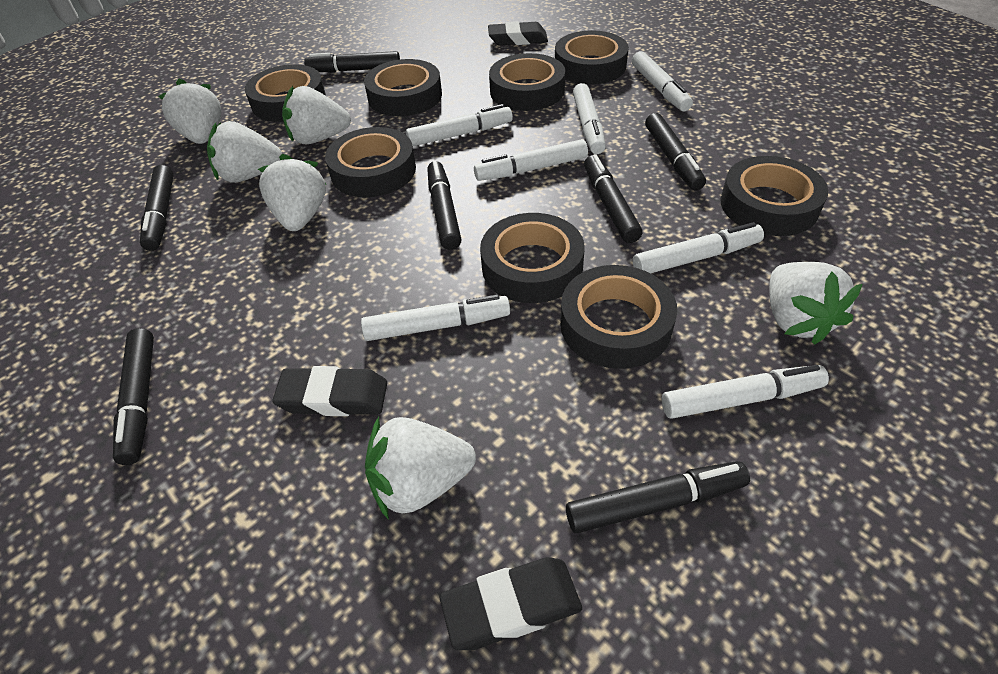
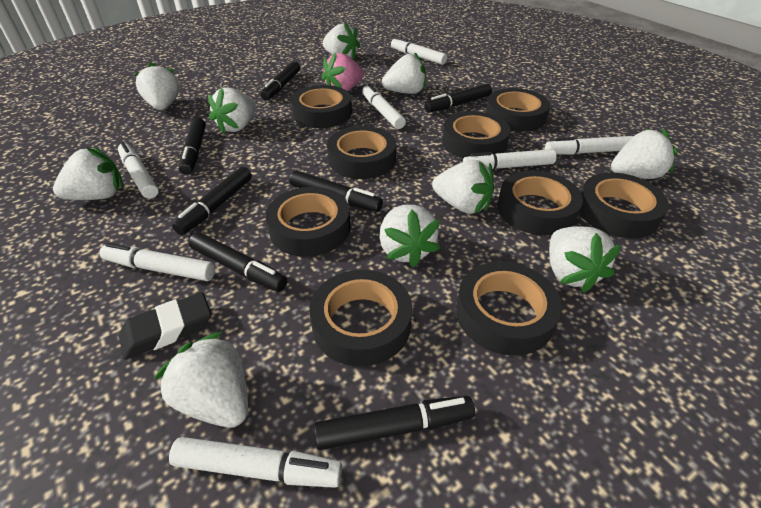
black eraser: [272,366,387,416] [440,557,582,650] [488,21,548,46] = 3 -> [119,292,211,360] = 1
black tape: [245,64,326,122] [325,127,416,197] [364,59,442,116] [480,213,585,303] [489,53,565,111] [555,30,629,84] [560,265,677,369] [720,156,828,236] = 8 -> [266,187,350,257] [291,85,352,128] [310,270,412,367] [327,126,396,179] [442,111,510,158] [456,262,562,356] [486,88,550,132] [497,170,583,236] [579,172,669,238] = 9
pink strawberry: none = 0 -> [321,52,364,91] = 1
white strawberry: [158,79,221,144] [207,121,282,183] [258,154,327,231] [282,86,351,144] [365,417,476,520] [770,262,863,345] = 6 -> [53,147,123,200] [135,62,180,110] [154,332,248,428] [208,87,257,134] [323,22,360,60] [380,205,440,267] [382,52,426,94] [432,160,494,214] [549,226,621,293] [611,129,678,179] = 10

